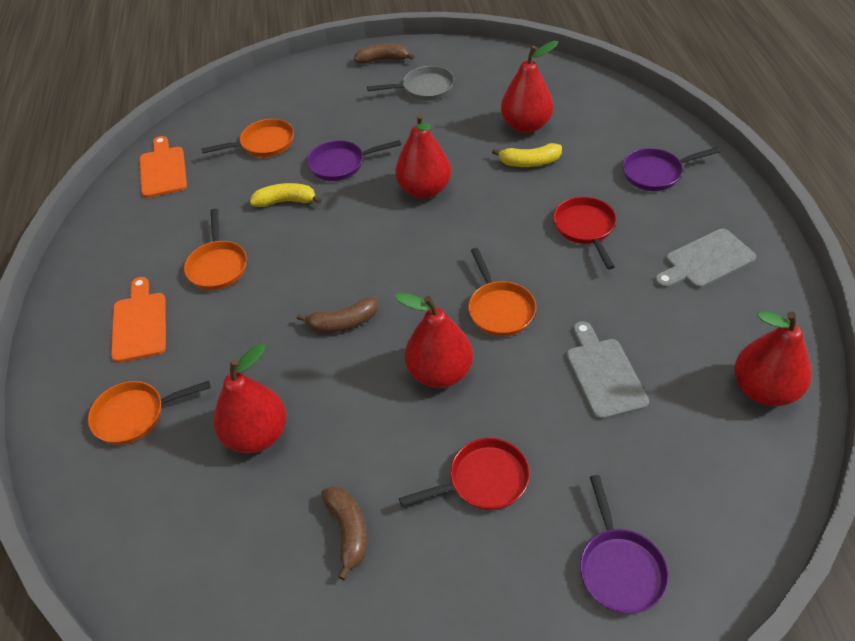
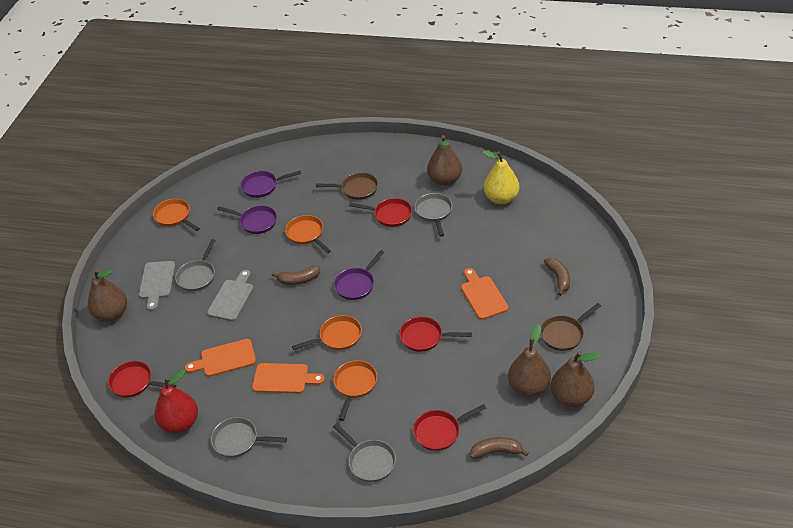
brown pan: none = 0 -> [316,172,378,200] [541,303,601,351] = 2
brown pear: none = 0 -> [88,269,127,322] [427,135,462,186] [508,324,551,397] [551,351,600,407] = 4
grey pan: [367,66,454,101] = 1 -> [175,239,216,292] [211,417,287,458] [333,423,396,482] [414,193,452,237] = 4
orange cutting board: [111,277,166,363] [140,136,187,198] = 2 -> [185,339,256,377] [252,363,325,393] [461,268,509,320] = 3
red pan: [399,438,530,510] [553,197,617,269] = 2 -> [108,361,176,398] [349,198,412,227] [399,316,472,352] [413,404,486,451] = 4
red pear: [214,344,287,453] [395,113,451,199] [395,293,473,388] [501,41,558,133] [734,311,812,407] = 5 -> [155,369,198,433] = 1
yellow banana: [250,183,322,207] [492,143,562,167] = 2 -> none = 0
yellow pear: none = 0 -> [482,150,520,204] = 1

